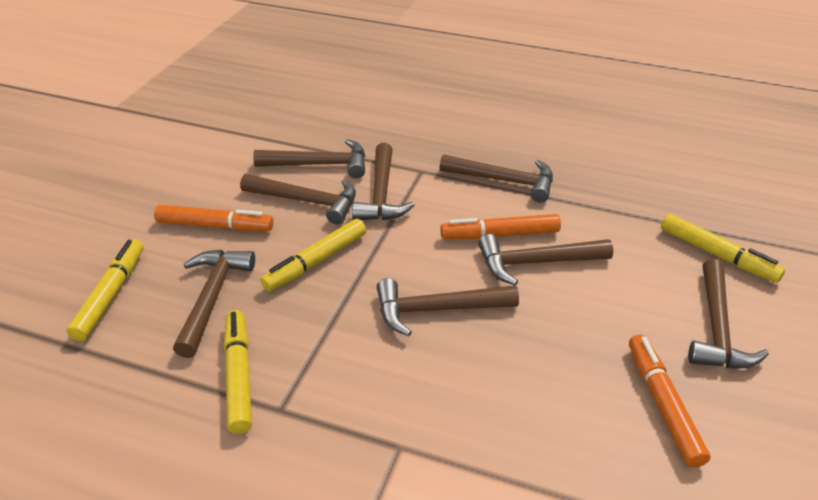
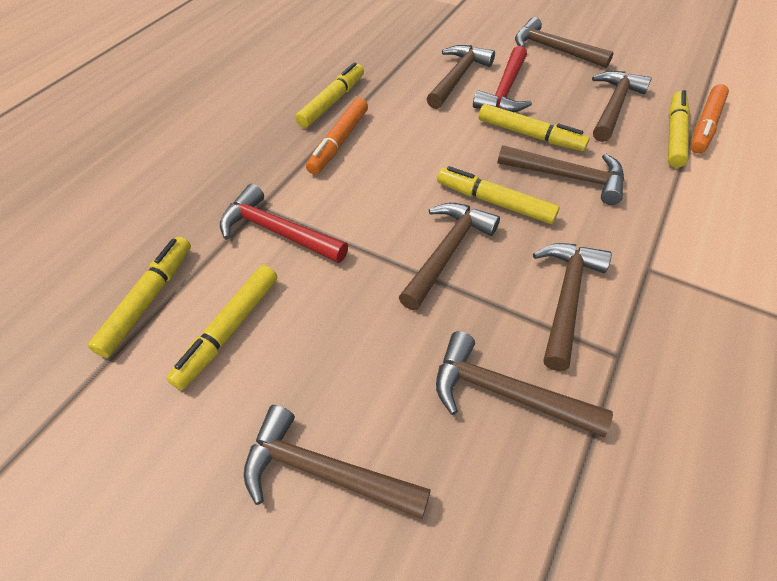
orange marker: [154,205,273,231] [440,214,561,239] [629,334,710,468] = 3 -> [306,98,368,175] [691,84,729,154] = 2
red hammer: none = 0 -> [220,184,348,263] [473,46,532,112] = 2
yellow marker: [67,239,144,341] [224,310,252,434] [260,219,366,291] [661,214,785,283] = 4 -> [88,237,191,358] [166,265,277,390] [295,62,364,128] [437,166,560,224] [479,104,589,151] [668,90,690,168] = 6

